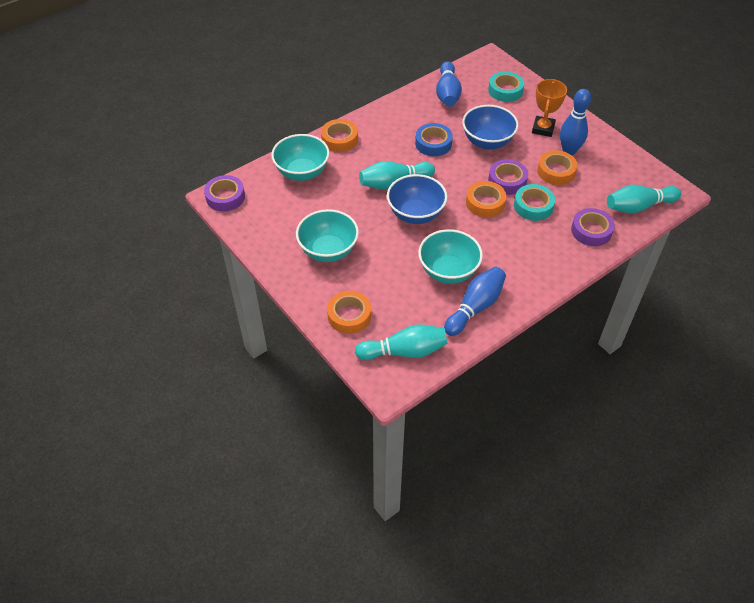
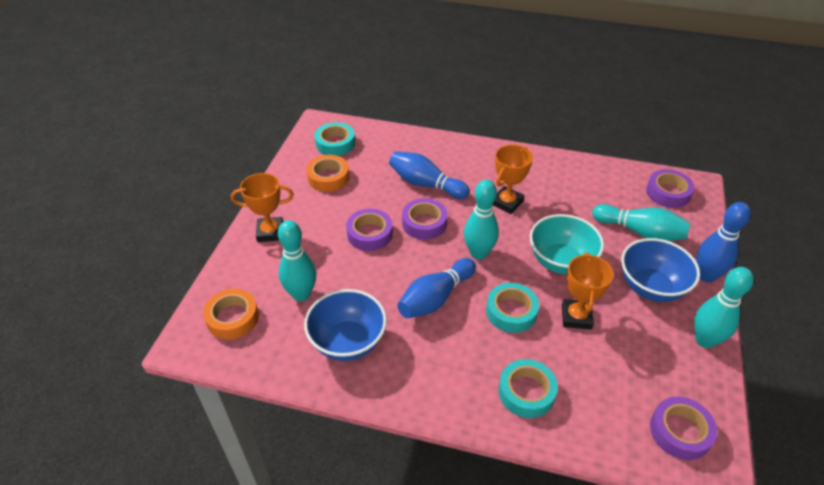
blue tape: [415,123,453,156] = 1 -> none = 0
orange tape: [321,119,358,152] [327,291,371,334] [466,181,506,217] [537,150,578,185] = 4 -> [203,289,259,339] [306,155,350,192] = 2
orange trophy: [532,79,567,137] = 1 -> [231,173,294,242] [493,144,533,214] [562,253,614,330] = 3
purple tape: [204,175,245,211] [488,159,528,195] [571,208,615,246] = 3 -> [346,209,393,251] [402,198,447,240] [646,169,695,208] [650,397,717,460] = 4
turquoise bowl: [271,134,329,181] [296,209,359,262] [418,229,483,284] = 3 -> [530,214,604,274] = 1
turquoise bowling pin: [355,325,447,360] [359,161,435,190] [607,185,681,214] = 3 -> [278,220,316,301] [464,180,499,260] [592,204,690,241] [694,267,754,348] = 4
turquoise tape: [488,71,524,102] [514,184,555,221] = 2 -> [315,122,355,156] [486,283,539,333] [498,359,558,418] = 3

